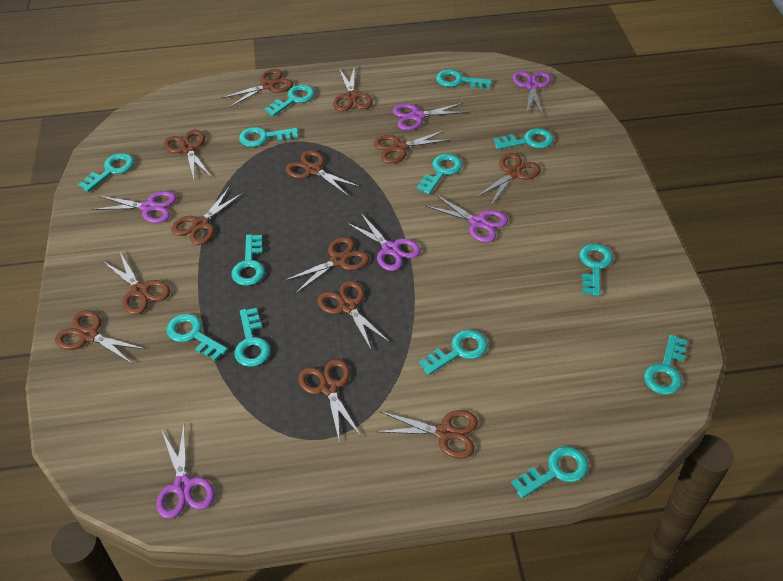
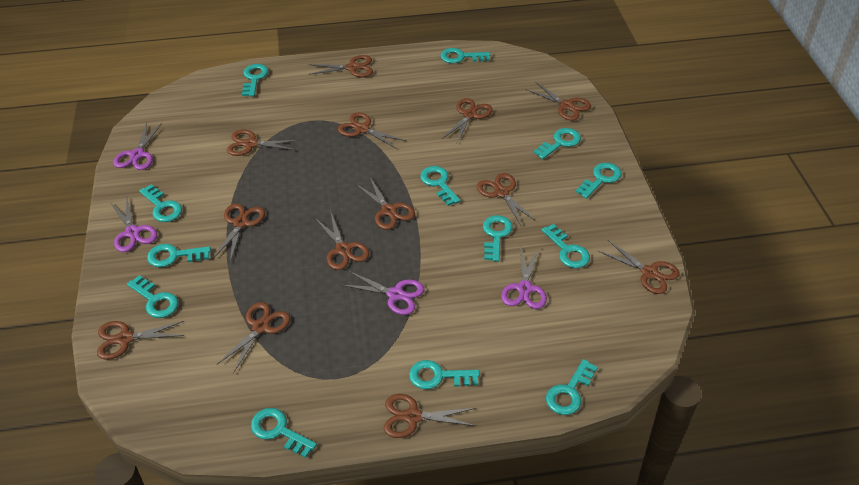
purple scissors: [92,191,177,223] [156,425,215,519] [346,212,421,271] [392,103,468,130] [425,194,508,243] [513,71,551,116] = 6 -> [111,197,157,252] [113,123,162,170] [341,271,425,315] [501,247,547,309] = 4

